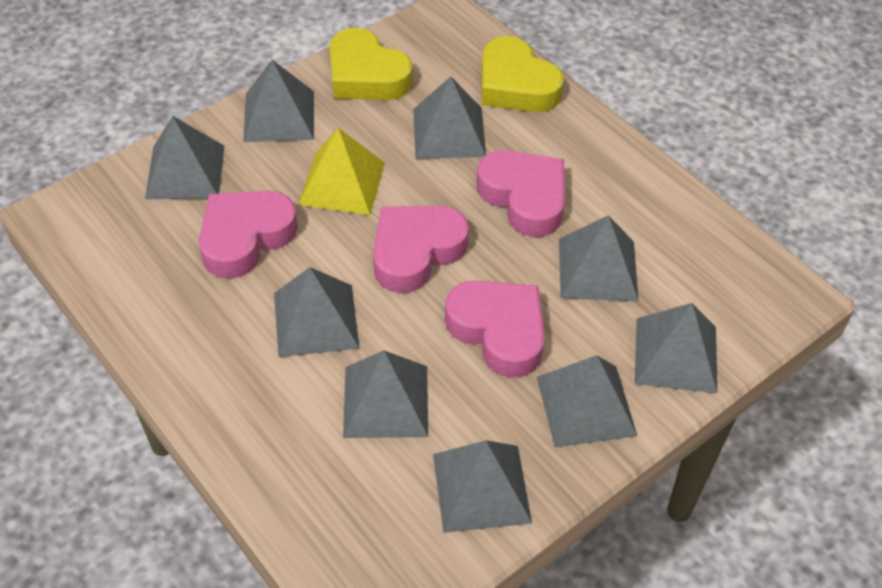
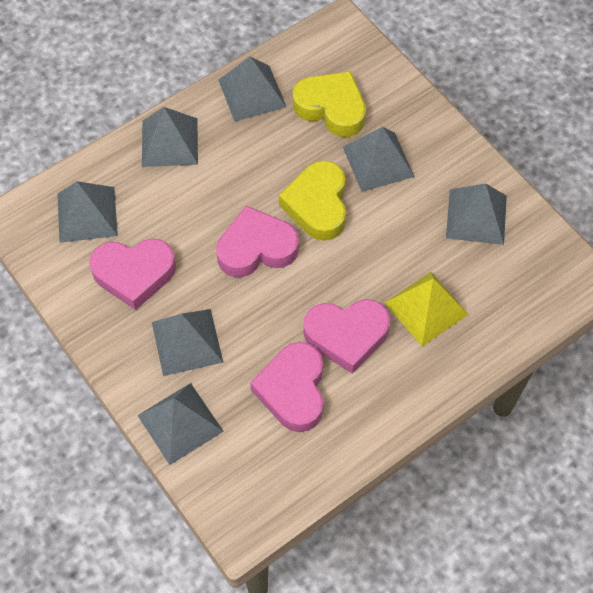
grey pyramid: [145,116,224,199] [243,60,314,142] [274,267,359,357] [343,350,428,438] [413,76,486,159] [433,440,532,533] [537,355,637,448] [559,215,639,301] [635,303,717,393] = 9 -> [57,181,118,243] [137,383,224,465] [142,107,198,167] [152,309,223,376] [219,56,286,122] [343,127,415,192] [446,184,507,245] = 7

